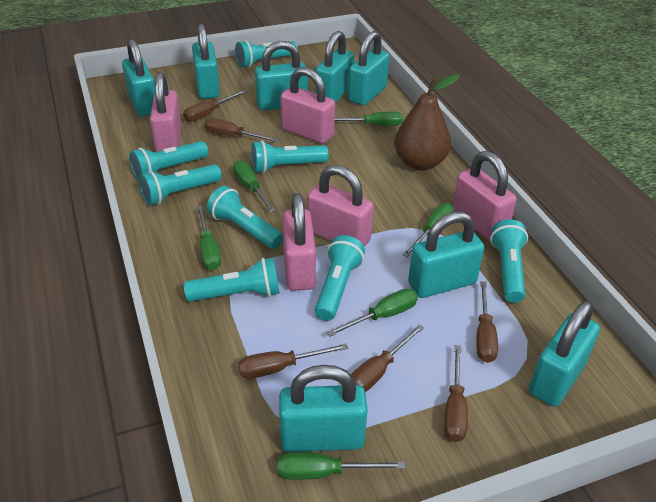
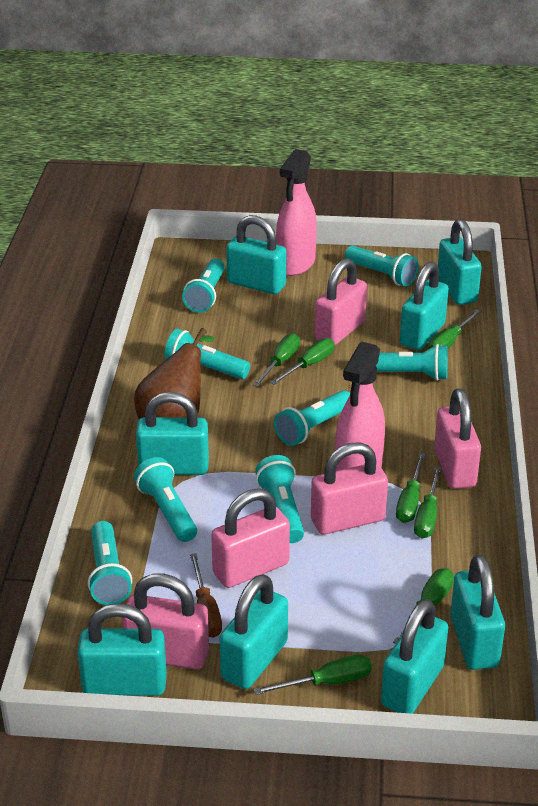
brown screwdriver: [183,90,247,122] [205,118,278,142] [238,344,348,379] [351,325,424,392] [444,345,468,442] [476,281,498,363] = 6 -> [190,553,222,638] = 1
green screwdriver: [197,206,221,270] [233,160,276,212] [278,452,405,480] [326,289,418,337] [335,112,403,126] [403,203,454,257] = 6 -> [253,334,300,387] [254,655,372,695] [270,338,334,385] [393,568,454,644] [396,453,425,523] [414,466,441,538] [428,309,481,349] = 7
pink spray bottle: none = 0 -> [276,149,317,276] [335,342,385,471] = 2

